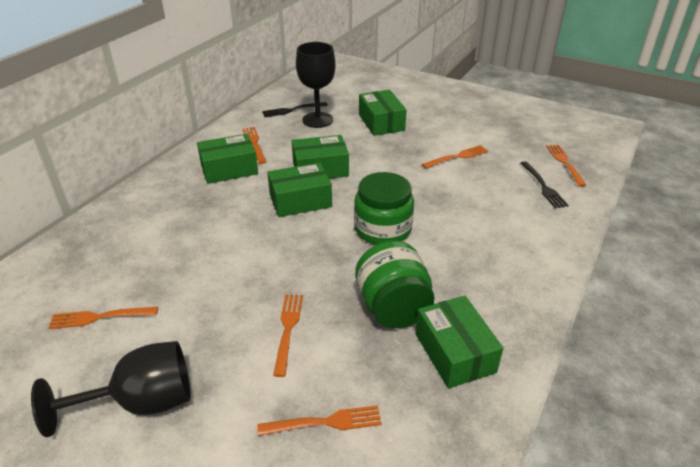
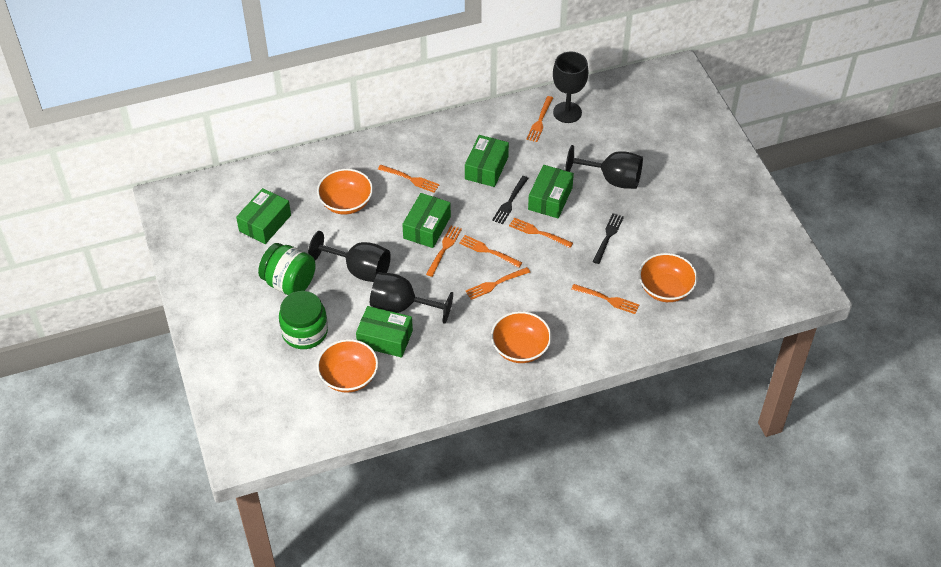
black goblet: [31,341,191,437] [296,42,335,128] = 2 -> [308,231,391,282] [370,272,453,324] [553,52,588,123] [565,145,643,189] = 4
orange bowl: none = 0 -> [317,169,373,214] [317,339,378,393] [491,311,551,363] [639,253,698,302] = 4
orange fork: [49,307,158,329] [243,127,266,164] [257,405,382,436] [273,294,303,377] [422,145,489,168] [546,145,586,187] = 6 -> [378,165,440,193] [426,225,462,277] [459,235,522,268] [466,267,530,300] [509,218,573,248] [526,96,553,142] [571,284,639,314] = 7

